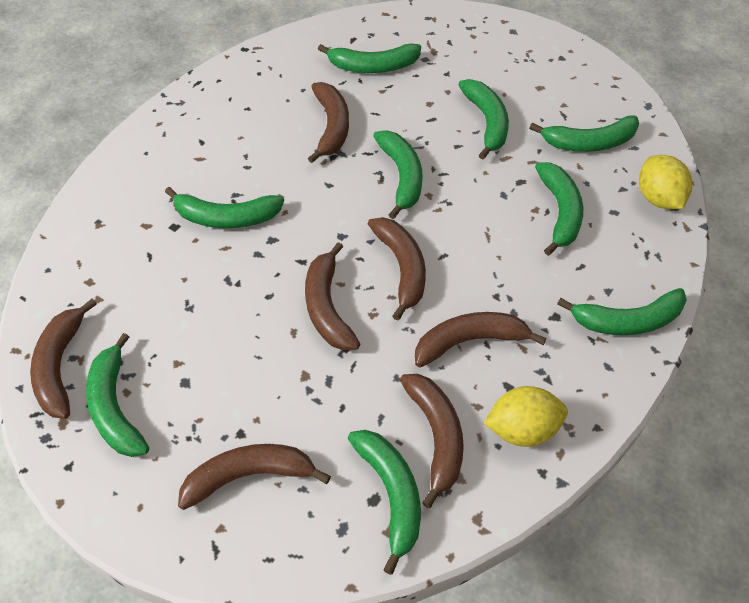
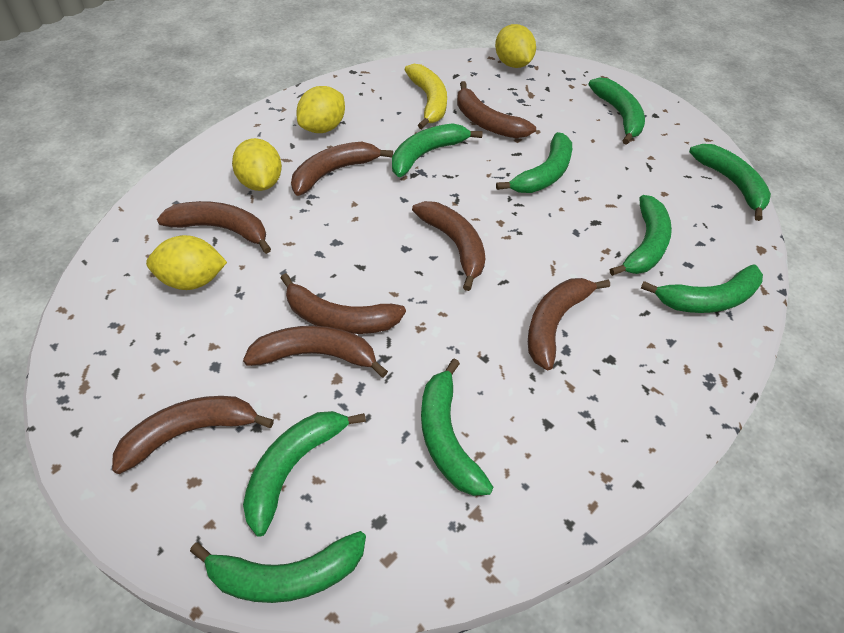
brown banana: [30,299,97,419] [178,444,331,510] [305,242,360,351] [308,82,349,163] [368,217,426,321] [400,374,464,508] [415,312,547,367] = 7 -> [112,396,274,474] [157,201,271,254] [243,326,388,377] [281,273,406,334] [291,142,393,196] [412,201,485,291] [457,81,536,138] [528,278,610,370] = 8
yellow banana: none = 0 -> [405,64,447,129] = 1
yellow lemon: [484,386,568,447] [639,155,692,209] = 2 -> [146,235,227,290] [232,138,282,191] [296,86,345,133] [495,24,536,68] = 4

